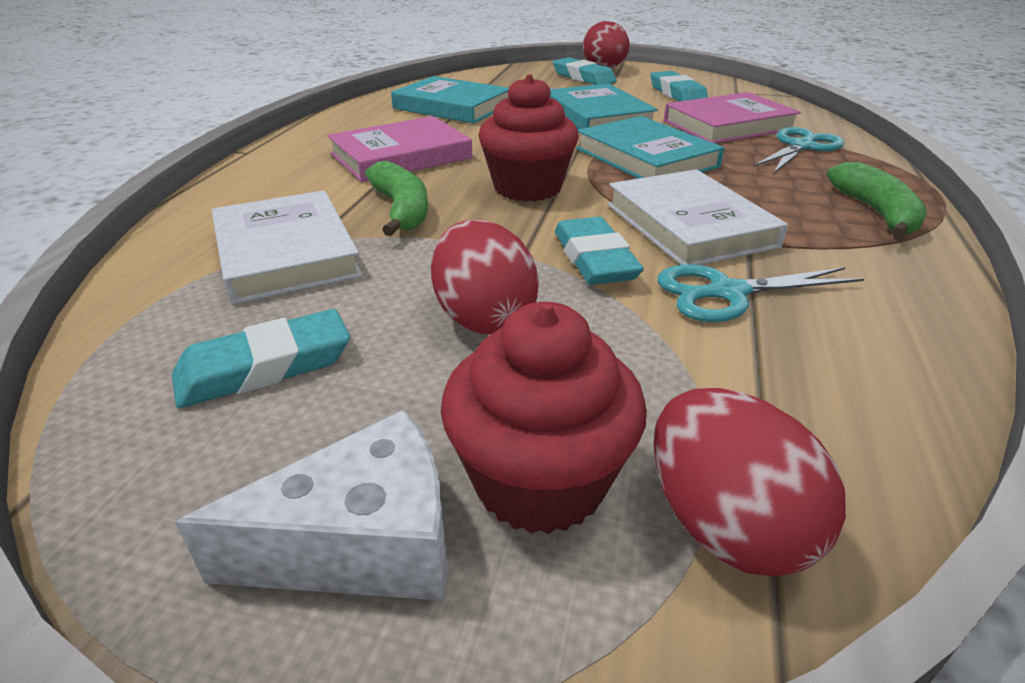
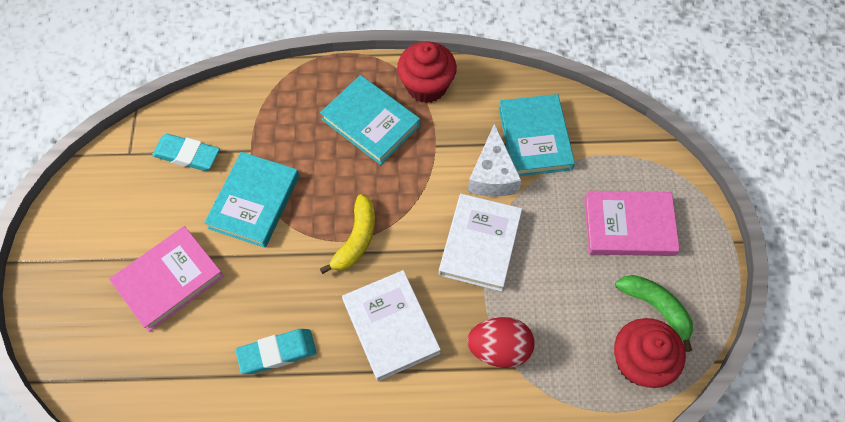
green banana: [365,161,428,236] [827,162,927,239] = 2 -> [615,275,693,352] = 1
red egg: [431,220,539,335] [583,21,630,68] [654,388,846,577] = 3 -> [467,317,535,368] = 1
turquoise eraser: [172,309,350,408] [553,57,617,85] [555,217,644,285] [651,71,708,101] = 4 -> [152,134,220,171] [235,329,316,374] = 2
turquoise scissors: [657,264,864,322] [754,127,844,174] = 2 -> none = 0
yellow banana: none = 0 -> [320,194,375,274] = 1

